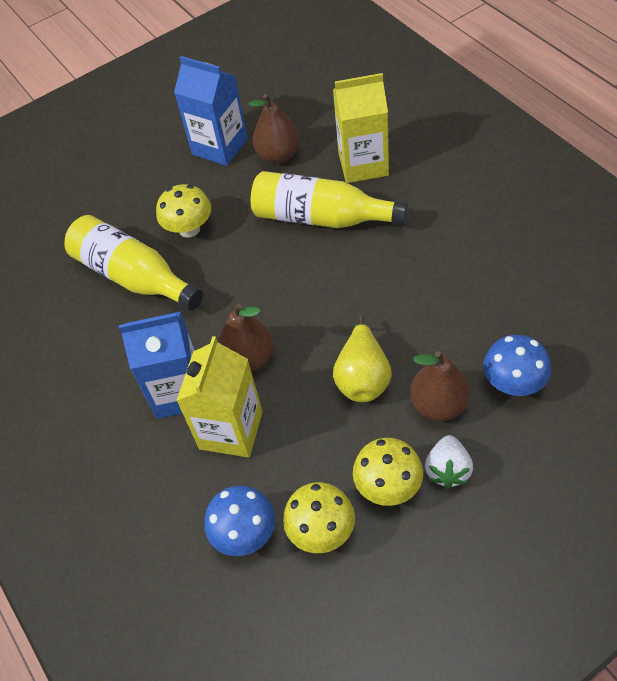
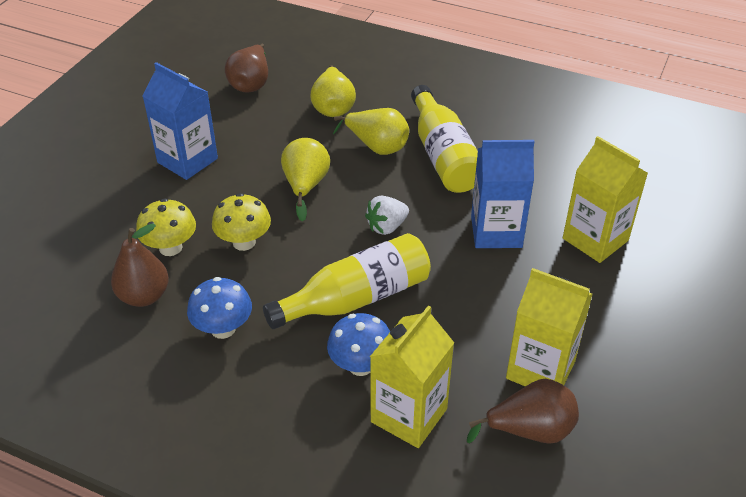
yellow carton: [176,336,263,458] [333,73,389,183] = 2 -> [370,305,454,448] [506,268,593,386] [563,136,648,263] = 3
yellow mushroom: [156,184,211,238] [283,482,355,553] [353,438,423,506] = 3 -> [136,198,196,256] [212,193,271,251] = 2
yellow pear: [333,315,392,402] = 1 -> [281,138,330,222] [310,65,356,117] [333,108,409,155] = 3

